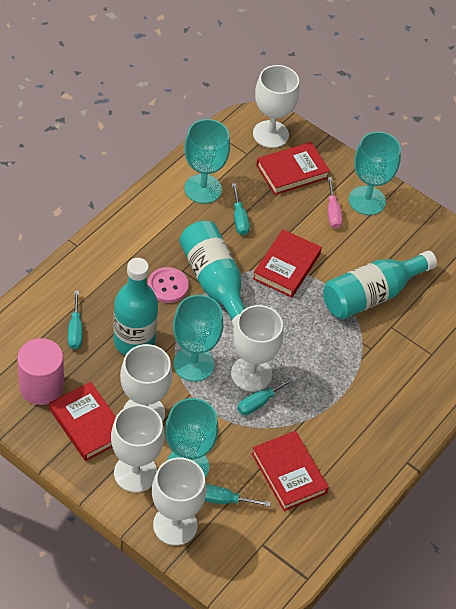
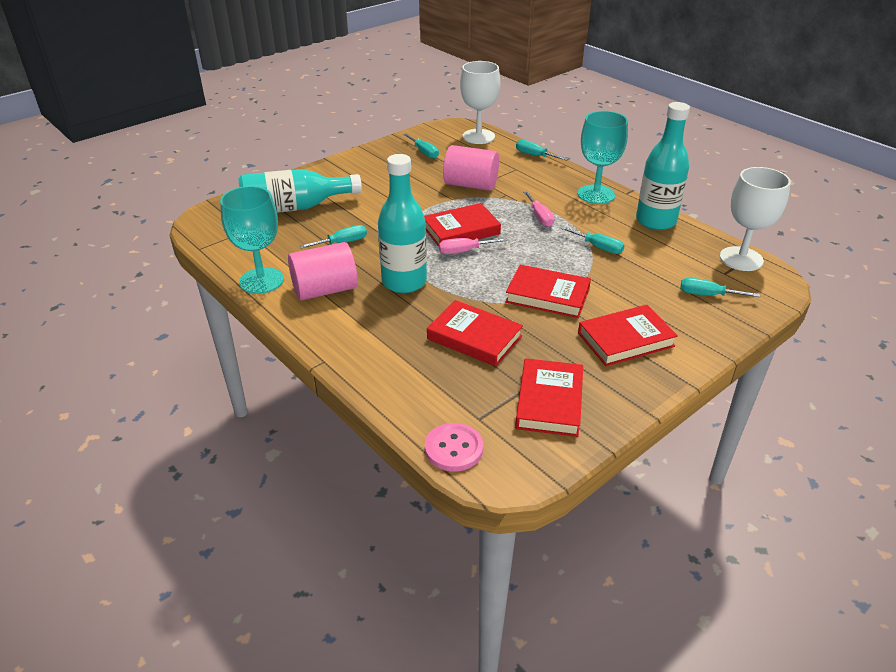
pink cylinder: [17,338,64,405] = 1 -> [288,242,358,301] [443,145,499,191] = 2
pink screwdriver: [328,177,343,229] = 1 -> [439,238,508,254] [523,191,554,227] = 2
red book: [49,382,116,461] [252,431,329,511] [253,229,322,298] [256,142,330,195] = 4 -> [424,203,501,247] [427,300,523,367] [505,265,591,318] [515,358,583,437] [578,305,678,366] = 5
turquoise goblet: [165,398,218,478] [173,295,223,382] [184,119,230,204] [349,132,401,215] = 4 -> [220,186,284,294] [578,111,628,204] = 2
turquoise screwdriver: [68,291,82,349] [205,484,271,507] [232,183,250,235] [237,376,297,415] = 4 -> [299,225,367,249] [403,133,439,159] [516,140,568,161] [560,226,625,254] [680,278,760,297] = 5
white goblet: [111,405,165,493] [120,344,172,423] [152,457,206,546] [231,305,284,392] [253,65,300,148] = 5 -> [460,61,500,144] [720,167,791,271] = 2

